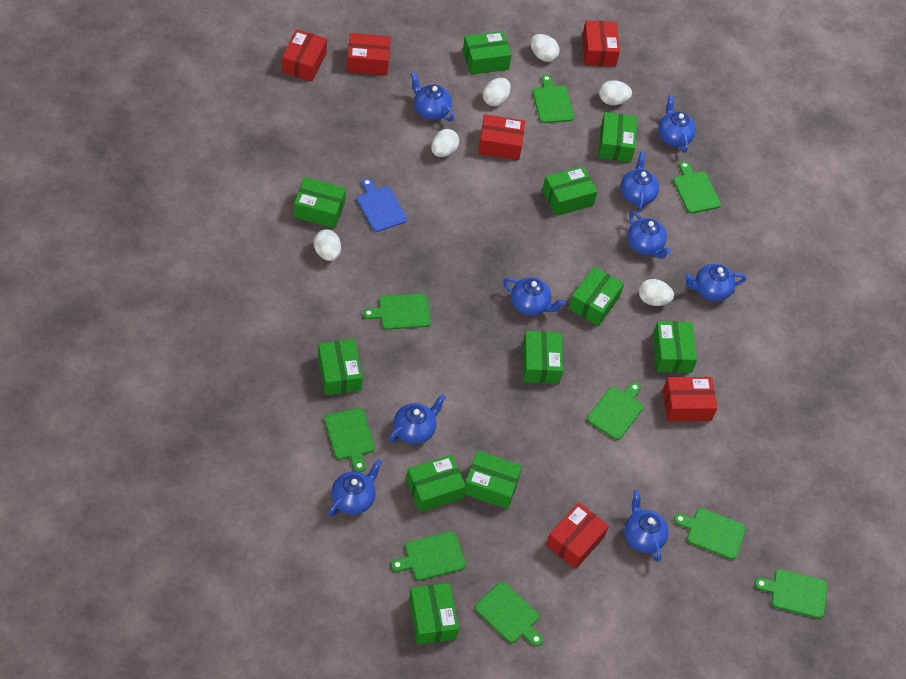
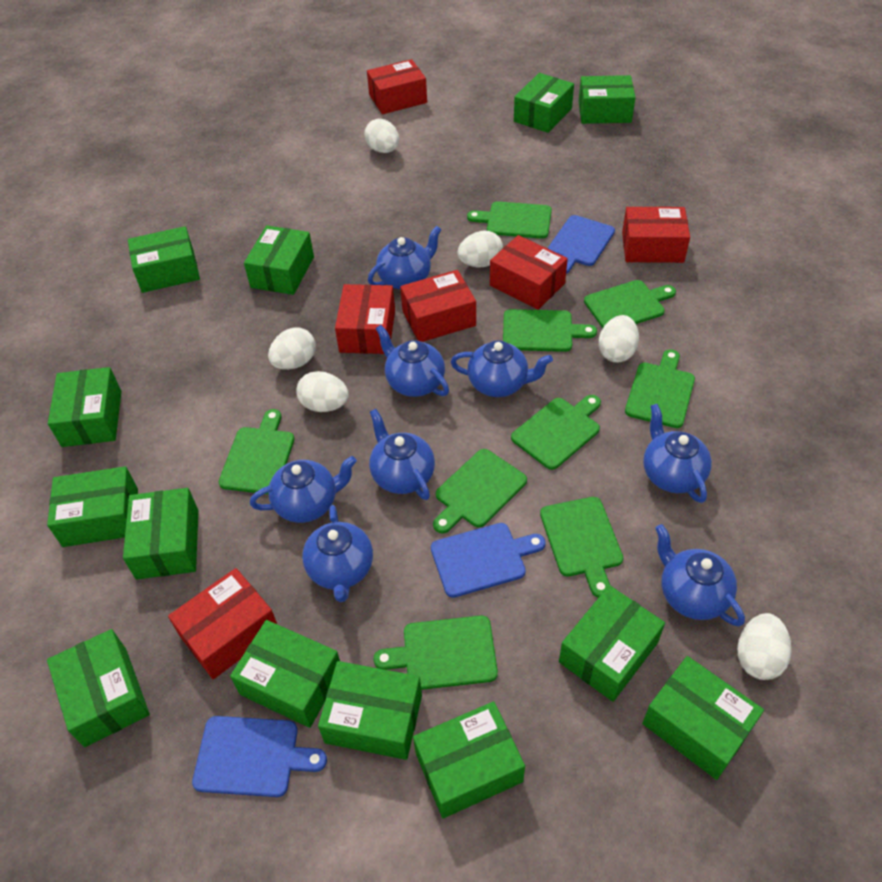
blue cutting board: [357,178,407,232] = 1 -> [192,716,327,797] [431,523,546,598] [548,215,615,274] = 3
blue teapot: [329,459,382,516] [388,394,446,444] [410,72,454,121] [503,277,566,316] [620,152,659,212] [624,490,669,562] [627,211,671,259] [658,95,696,153] [684,264,746,301] = 9 -> [250,456,357,523] [302,505,373,602] [368,226,442,289] [369,409,435,500] [375,325,449,397] [451,341,553,397] [643,404,712,503] [655,524,745,626] = 8
green box: [294,177,346,228] [318,339,363,395] [406,455,466,512] [409,583,459,645] [463,31,512,75] [465,451,522,509] [523,331,563,384] [542,166,598,216] [569,266,624,326] [599,112,637,162] [653,321,697,373] = 11 -> [47,466,138,547] [47,629,150,747] [48,367,121,447] [123,488,199,580] [128,226,200,293] [230,620,340,728] [244,225,314,295] [318,661,422,760] [413,701,525,818] [514,73,574,133] [559,585,665,702] [579,75,636,124] [642,656,764,780] = 13

